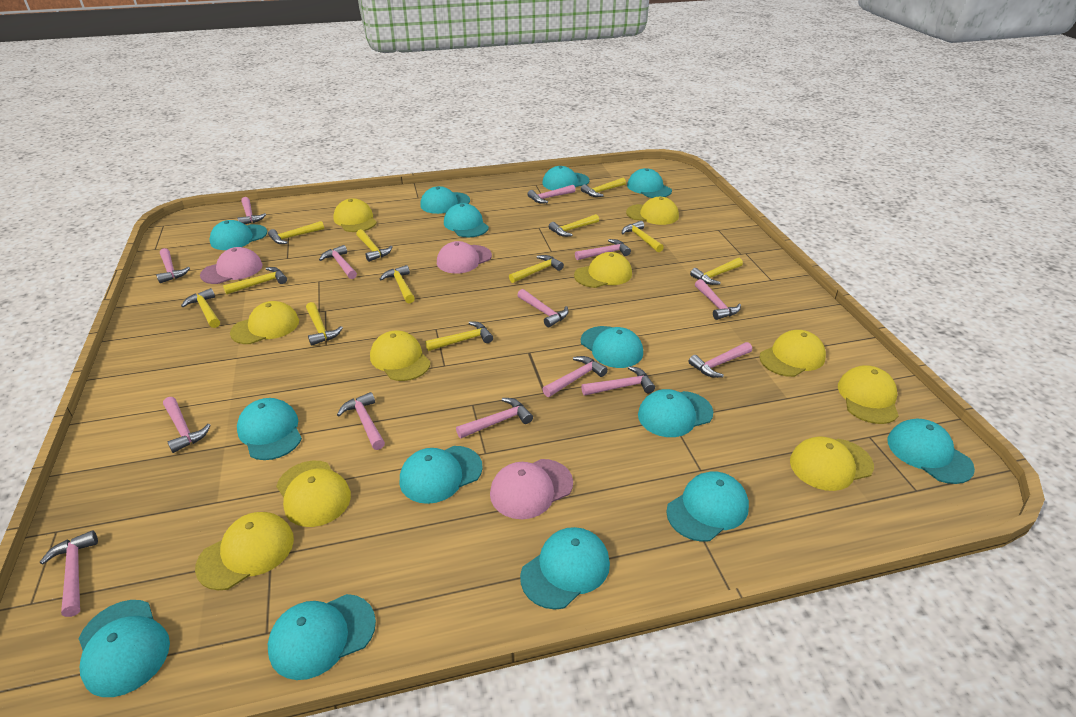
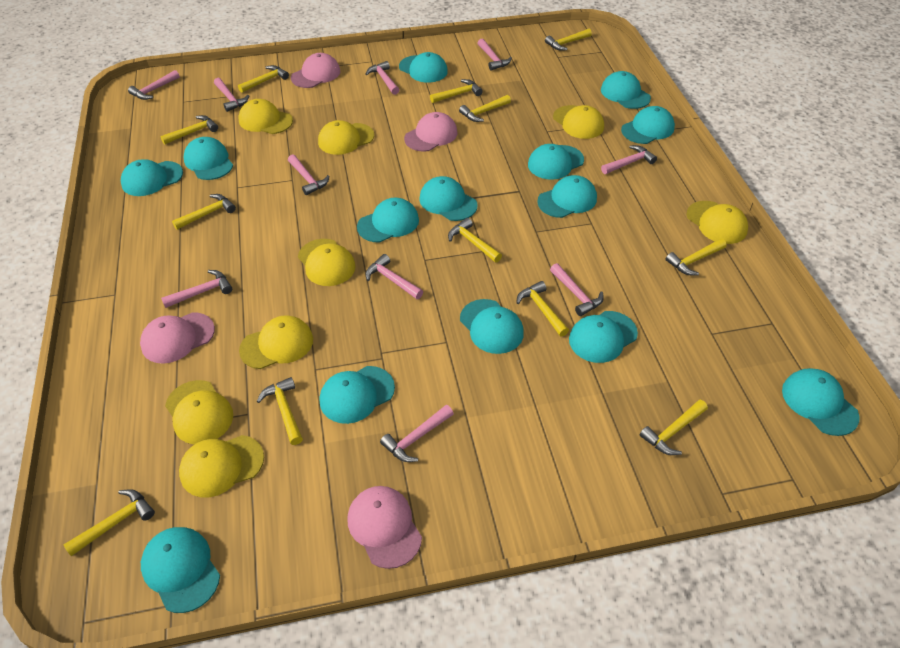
pink cap: [200,247,263,284] [437,241,492,273] [490,459,573,519] = 3 -> [140,312,215,364] [291,53,340,88] [348,486,422,569] [404,112,458,152] = 4
pink hammer: [40,530,98,617] [156,248,190,283] [163,397,211,453] [237,197,266,224] [319,245,357,279] [337,392,385,450] [456,398,533,438] [517,289,569,327] [527,185,575,203] [542,356,608,397] [575,239,631,260] [581,366,655,396] [688,342,752,378] [695,279,741,320] = 14 -> [128,70,180,100] [161,270,232,308] [214,78,249,112] [288,154,329,195] [365,61,399,95] [365,254,423,299] [380,405,454,462] [478,39,512,71] [550,263,604,316] [601,145,657,174] = 10
yellow cap: [195,512,294,590] [230,301,299,344] [276,461,351,527] [333,198,377,232] [370,331,431,381] [574,252,632,288] [626,197,679,225] [759,330,826,377] [790,436,874,491] [838,365,899,424] = 10 -> [165,380,233,444] [179,435,264,497] [238,99,293,134] [239,315,313,369] [298,239,356,286] [318,120,374,155] [553,105,604,139] [687,201,748,244] = 8

